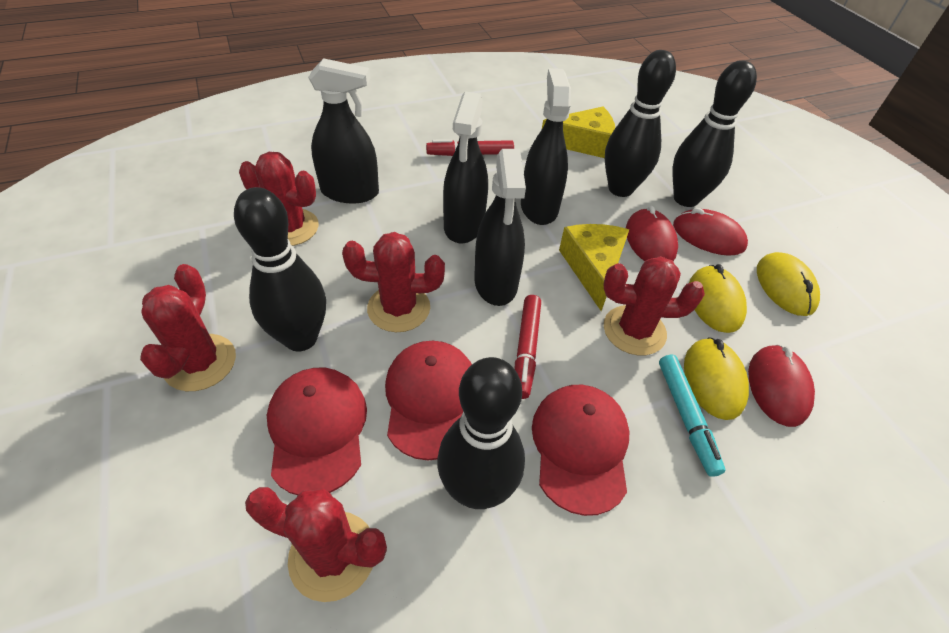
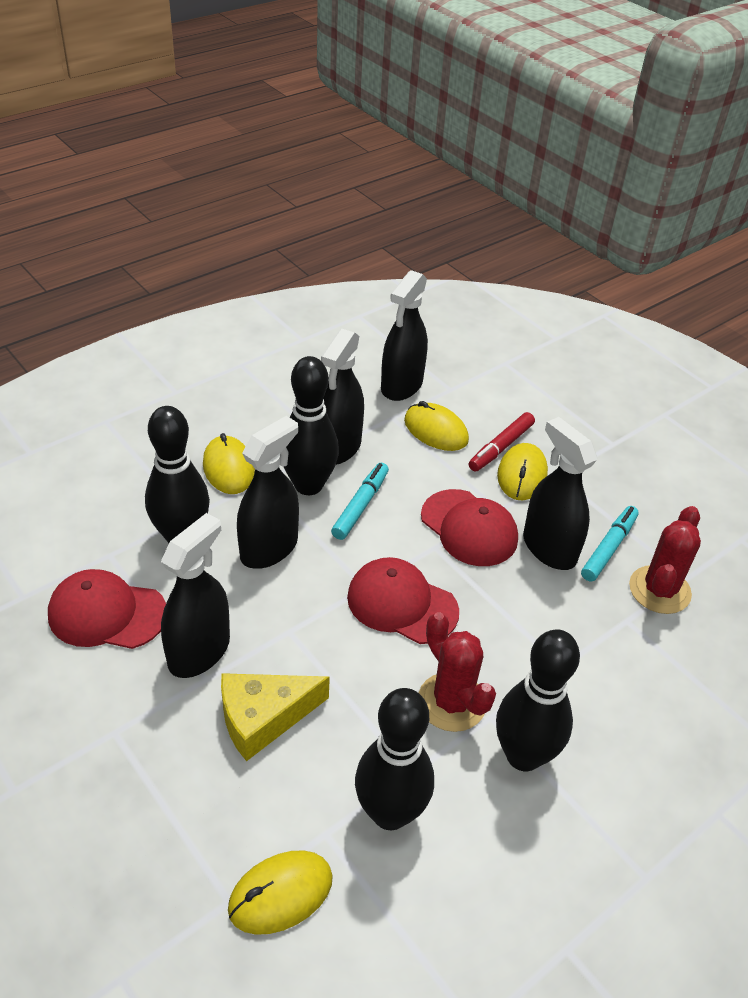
black spray bottle: [308,58,379,204] [443,91,488,244] [474,149,526,306] [521,68,571,225] = 4 -> [161,513,230,678] [237,416,299,569] [321,329,364,465] [381,270,428,401] [523,417,597,570] = 5
red cactus: [140,264,236,391] [239,152,319,246] [245,487,387,602] [342,232,445,332] [603,256,705,356] = 5 -> [419,612,496,732] [629,506,701,614] = 2
red marker: [426,139,514,156] [515,295,541,399] = 2 -> [469,412,535,471] = 1
red mouse: [626,206,678,261] [673,208,748,256] [748,345,815,427] = 3 -> none = 0
turquoise marker: [659,355,725,477] = 1 -> [331,463,389,540] [581,506,639,581] = 2
yellow cheese: [542,107,615,158] [559,224,629,311] = 2 -> [221,673,330,761] = 1
yellow mouse: [684,337,749,420] [689,264,747,333] [757,252,820,316] = 3 -> [203,433,255,494] [228,850,333,935] [404,401,469,451] [497,443,548,500] = 4

